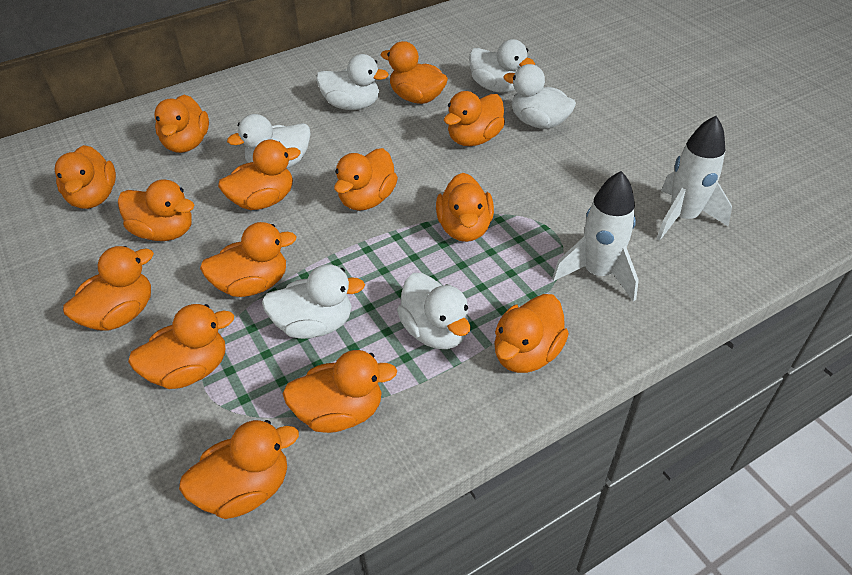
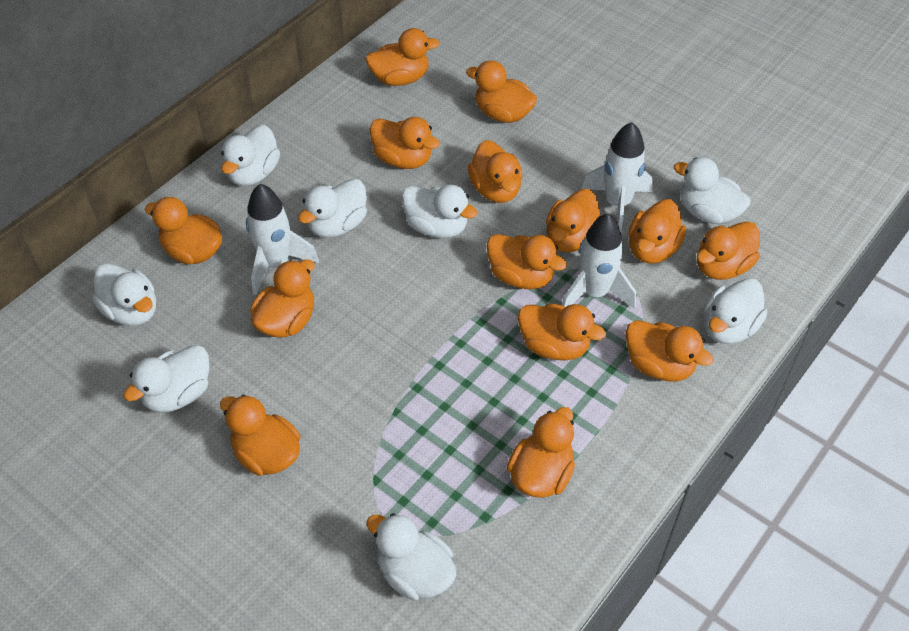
white duck: [227,114,310,169] [262,264,365,339] [316,54,389,110] [397,273,471,349] [469,39,535,92] [503,64,576,129] = 6 -> [92,263,156,326] [123,345,209,413] [221,125,280,186] [298,179,367,238] [366,513,456,600] [402,185,478,238] [674,157,751,224] [704,278,767,344] = 8
white rocket: [552,171,639,302] [656,116,732,241] = 2 -> [246,184,319,295] [562,214,636,309] [582,122,653,232] = 3

